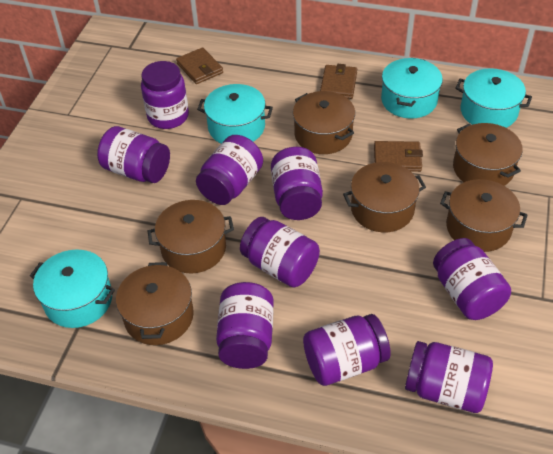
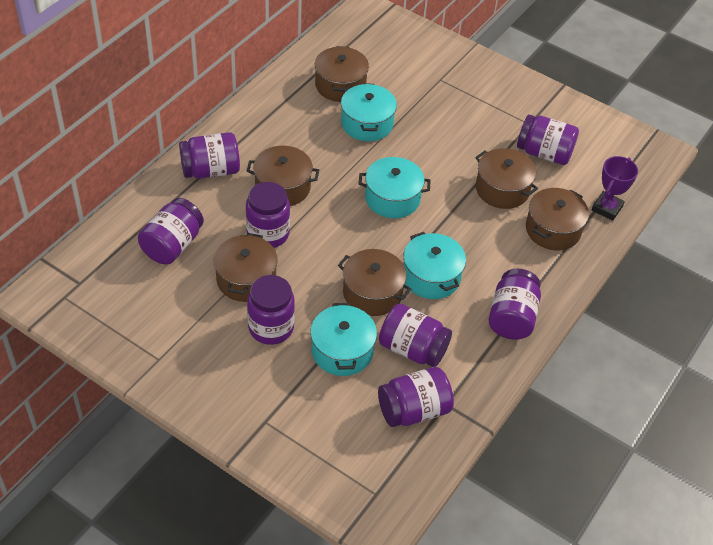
brown wallet: [176,47,223,84] [320,64,357,99] [374,141,423,172] = 3 -> none = 0
purple jar: [97,126,170,183] [141,61,189,129] [196,135,263,205] [216,282,274,369] [240,217,320,287] [271,147,323,220] [303,314,391,386] [405,341,493,413] [433,238,511,320] = 9 -> [138,198,204,265] [179,132,240,179] [246,182,290,248] [247,275,295,345] [378,367,454,427] [379,304,452,367] [489,269,541,340] [517,114,579,165] = 8
purple trophy: none = 0 -> [592,156,638,221] = 1

